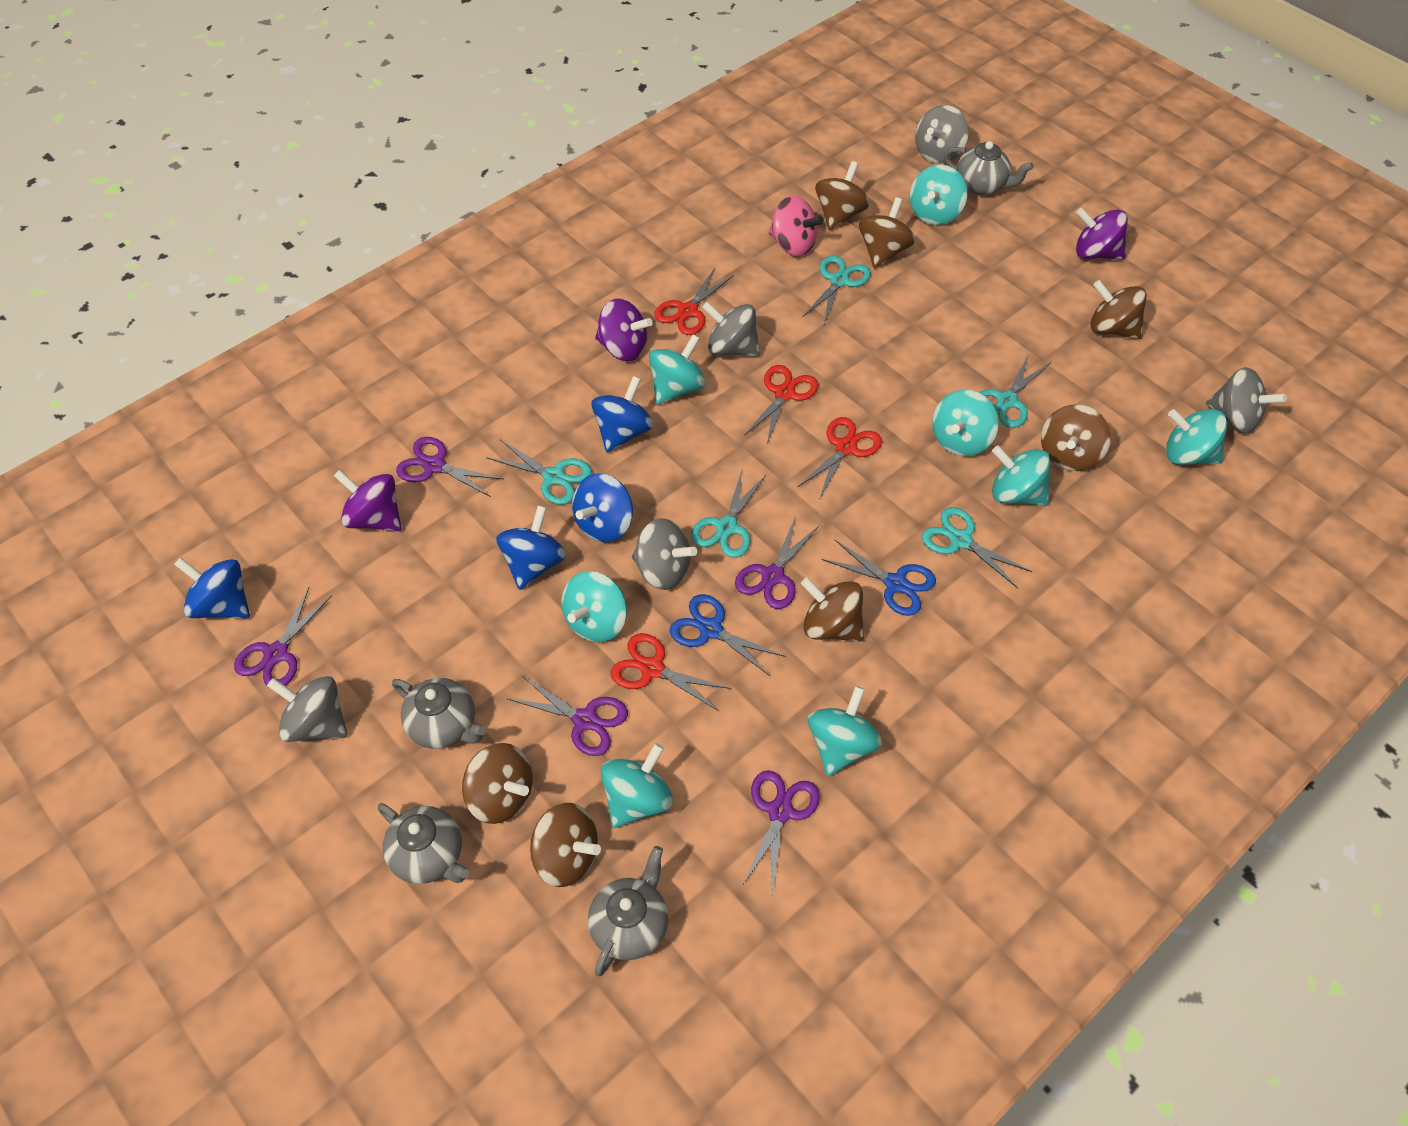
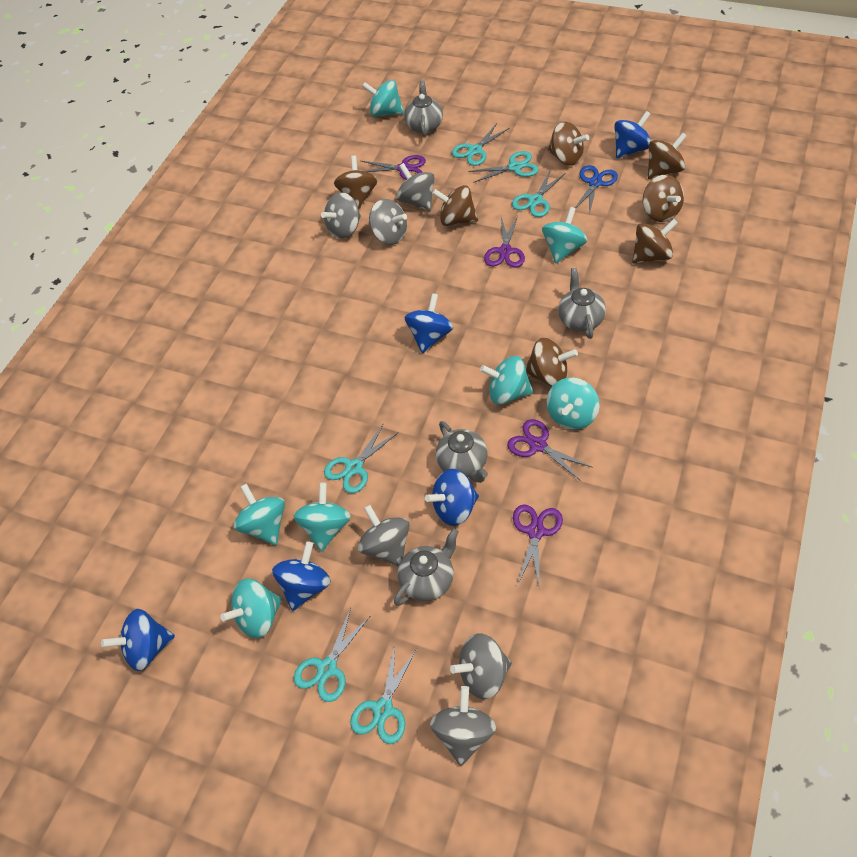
blue scissors: [669,594,785,677] [822,540,936,616] = 2 -> [575,165,618,214] = 1
blue spinning top: [174,557,250,619] [496,505,566,590] [572,473,633,542] [591,376,653,453] = 4 -> [101,609,175,671] [272,541,331,611] [405,293,453,353] [425,469,479,526] [614,111,651,159] = 5
grey spinning top: [267,676,348,742] [632,518,697,590] [702,302,760,357] [915,105,969,164] [1206,367,1287,434] = 5 -> [321,192,361,239] [358,505,410,567] [369,199,407,245] [396,163,435,211] [430,686,496,766] [450,633,512,699] = 6
pink spinning top: [769,196,824,256] = 1 -> none = 0
purple scissors: [234,587,332,686] [396,437,504,497] [508,675,628,756] [735,516,819,609] [742,770,820,895] = 5 -> [361,155,426,180] [484,216,525,267] [507,419,593,481] [513,504,563,589] = 4
purple spinning top: [334,470,402,531] [595,299,653,361] [1076,208,1128,260] = 3 -> none = 0
red scissors: [611,633,731,711] [654,268,734,335] [744,365,819,444] [798,417,882,500] = 4 -> none = 0
turquoise scissors: [486,439,592,505] [691,470,766,558] [803,255,871,324] [922,507,1033,588] [979,354,1050,428] = 5 -> [294,608,369,702] [324,423,399,493] [350,644,417,744] [452,123,509,166] [468,151,539,183] [512,169,566,217] = 6
turquoise spinning top: [562,571,627,642] [601,743,673,828] [649,334,706,405] [808,686,882,776] [910,165,967,225] [932,390,999,456] [992,446,1051,506] [1166,409,1227,465] = 8 -> [220,579,282,638] [233,484,285,545] [293,483,351,552] [362,80,404,117] [480,356,533,405] [542,207,587,263] [546,378,600,429] = 7

